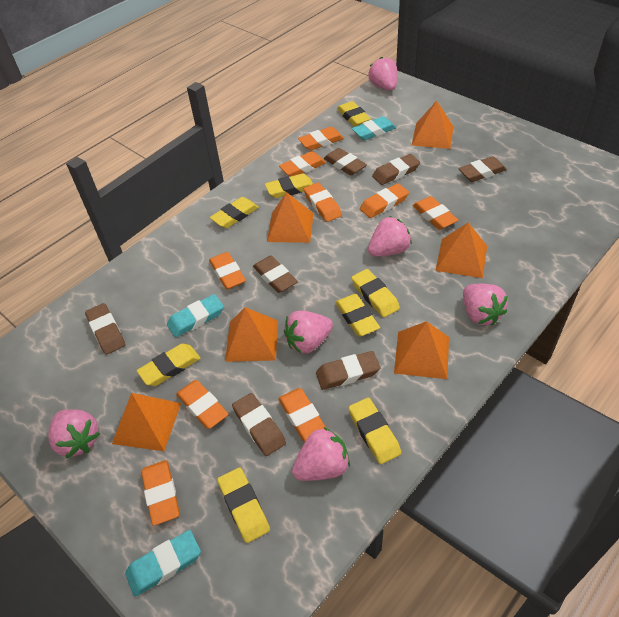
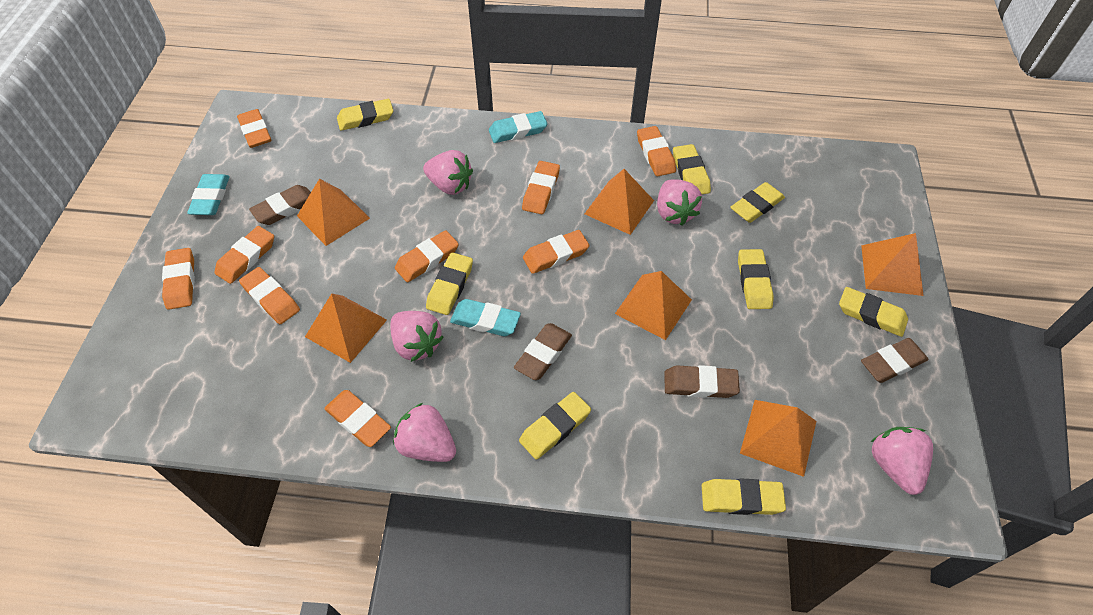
brown eraser: [85,303,125,355] [232,393,286,456] [253,256,298,293] [316,351,380,390] [324,148,367,176] [372,154,420,185] [458,156,507,182] = 7 -> [249,185,311,225] [514,323,572,380] [664,365,740,398] [861,338,929,383] = 4
pink strawberry: [48,409,100,458] [284,311,333,354] [292,427,350,481] [368,57,397,91] [368,216,412,257] [463,284,508,325] = 6 -> [390,311,444,362] [393,403,456,462] [423,150,473,195] [657,179,702,226] [871,427,933,495] = 5

